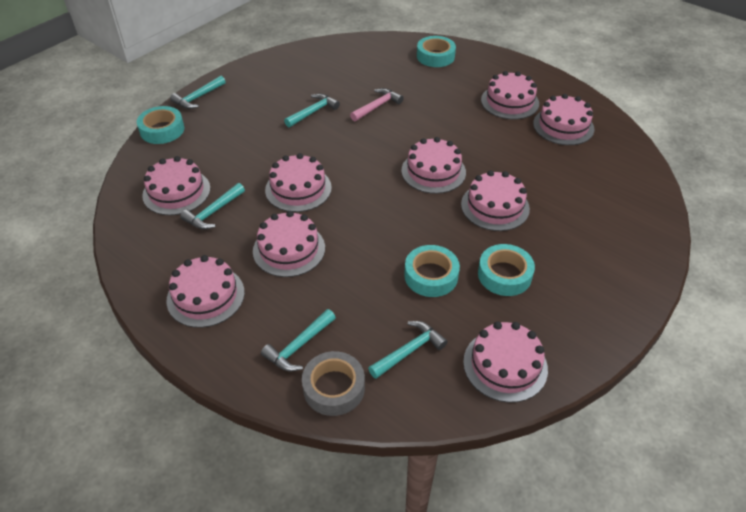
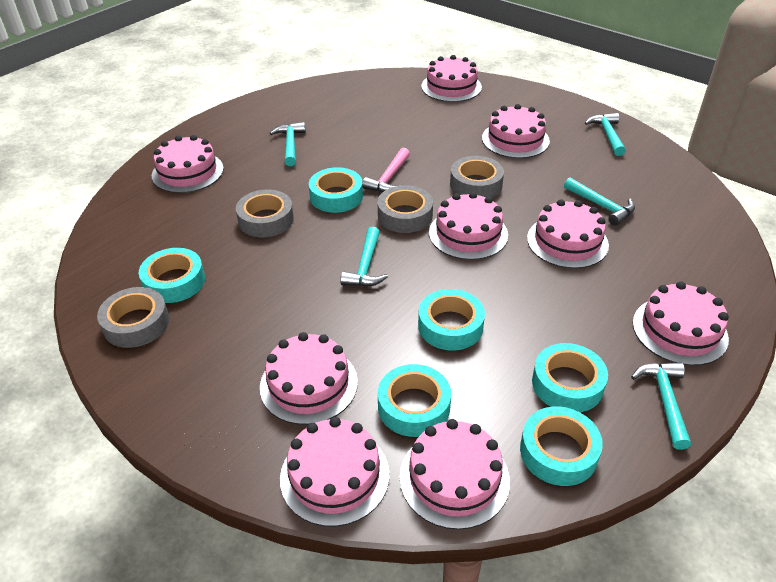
grey tape: [302,351,365,416] = 1 -> [97,287,169,348] [236,190,294,237] [378,185,433,233] [450,156,504,198] = 4
turquoise tape: [137,106,184,144] [404,245,460,297] [417,36,456,67] [478,244,535,296] = 4 -> [139,248,205,303] [309,167,363,213] [378,364,451,437] [418,289,485,351] [520,406,603,486] [532,343,608,412] = 6

